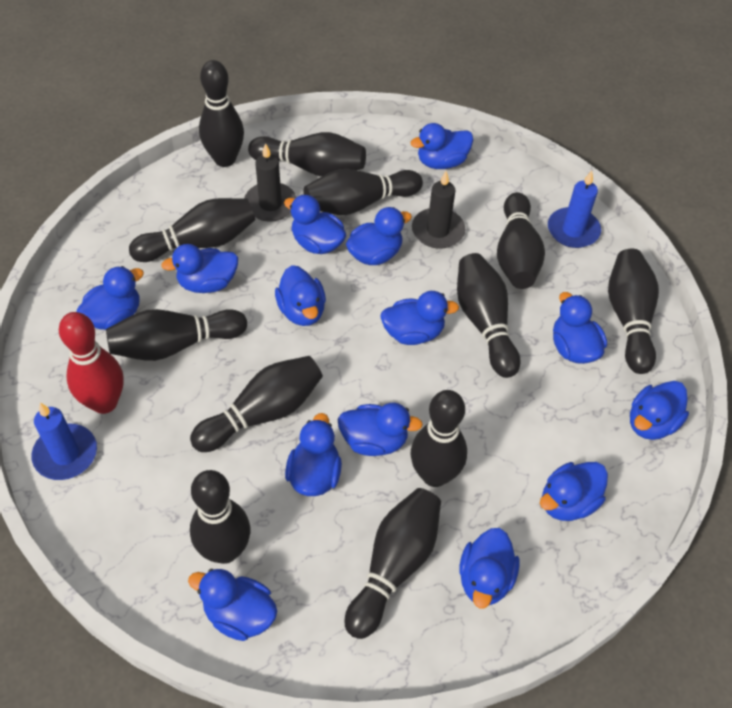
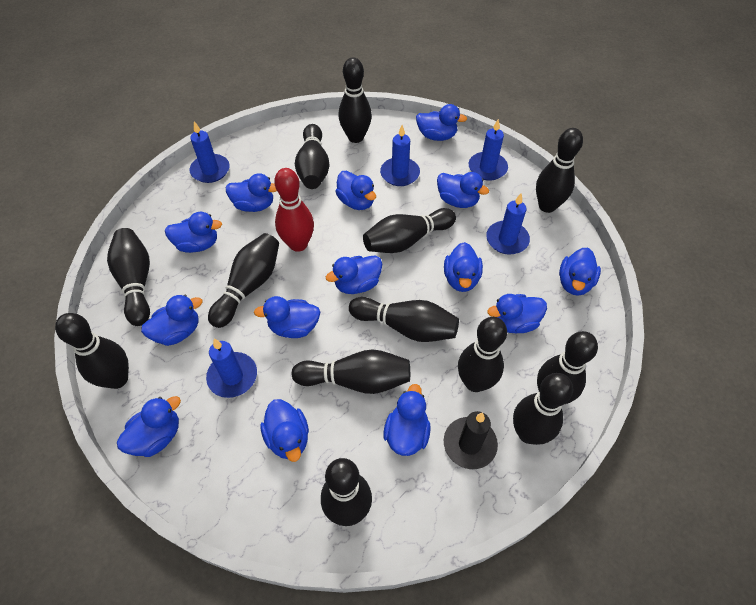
black bowling pin: [106,309,247,361] [129,198,255,262] [190,356,323,452] [190,470,250,564] [199,60,244,167] [248,132,366,177] [303,169,423,215] [345,488,441,639] [410,390,467,487] [457,253,520,378] [497,192,545,289] [608,249,659,374] = 12 -> [55,313,129,389] [107,228,150,326] [208,233,279,328] [292,349,410,394] [295,124,330,189] [321,458,372,526] [338,57,372,143] [349,297,459,342] [363,208,456,253] [458,317,507,392] [513,373,573,445] [536,128,583,213] [537,331,598,404] = 13
black candle: [244,143,296,222] [412,171,466,249] = 2 -> [444,411,498,469] = 1
blue candle: [32,403,97,480] [548,171,601,248] = 2 -> [190,121,229,183] [206,338,257,398] [380,125,420,186] [469,119,508,181] [486,193,530,255] = 5

